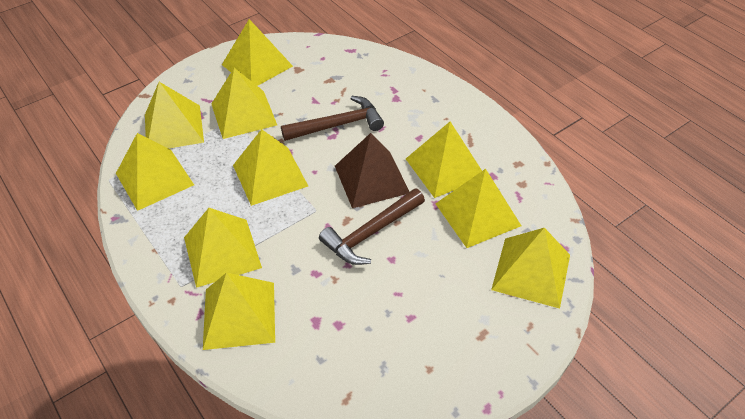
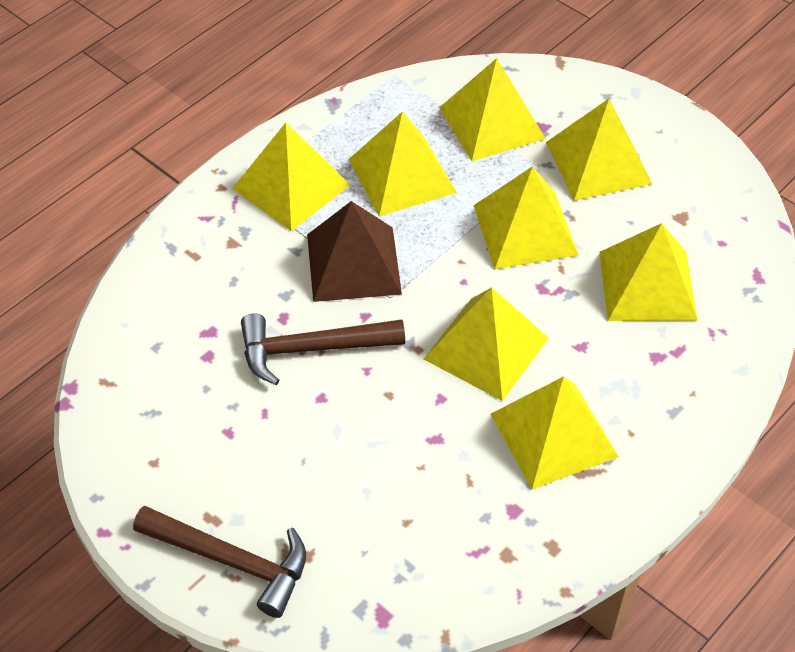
yellow pyramid: [116,133,194,211] [145,82,204,149] [184,208,262,288] [203,272,275,350] [211,68,277,139] [222,19,293,86] [233,129,308,206] [406,122,482,198] [436,169,521,248] [491,228,570,309] = 10 -> [232,123,350,231] [349,111,457,217] [424,287,548,401] [439,58,546,161] [474,166,579,269] [491,376,619,489] [546,99,652,201] [600,223,698,321] = 8

